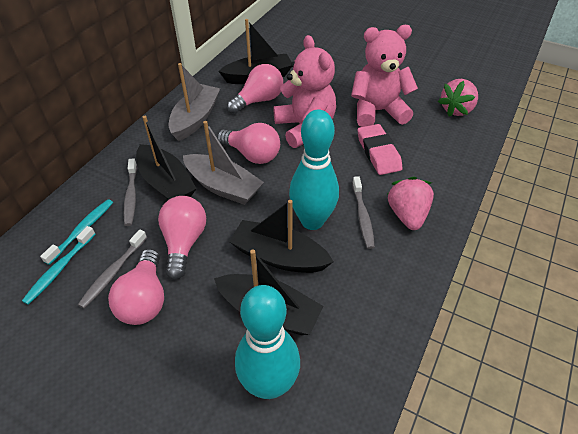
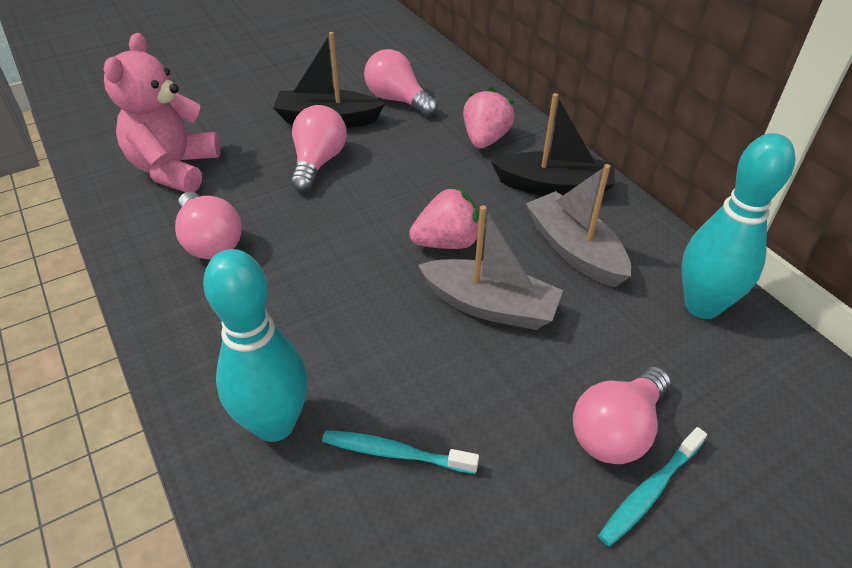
black boat: [136,116,197,200] [214,249,323,335] [219,19,292,84] [229,200,334,273] = 4 -> [273,32,385,128] [491,93,615,196] = 2
grey toothbrush: [78,229,147,308] [124,158,137,226] [352,176,375,249] = 3 -> none = 0
pink eraser: [357,124,403,175] = 1 -> none = 0
pink teddy bear: [273,35,336,148] [351,25,418,127] = 2 -> [103,33,220,192] = 1

